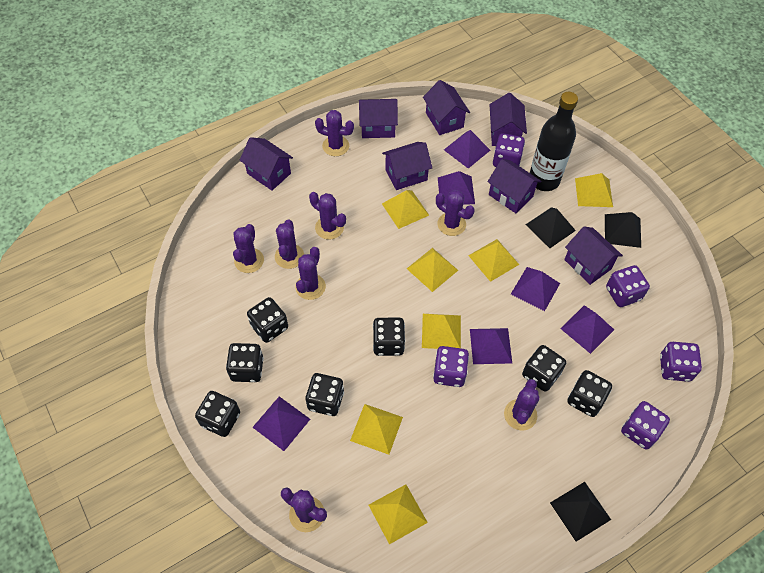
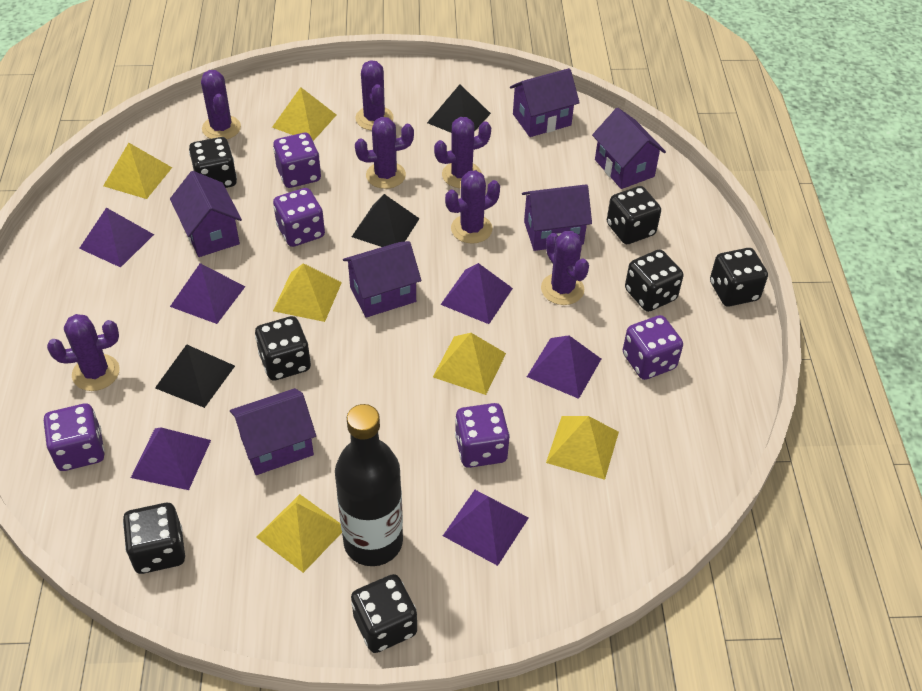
purple cactus: [233,224,264,273] [275,220,304,269] [281,487,327,532] [295,247,326,300] [309,192,346,240] [315,110,354,156] [436,190,475,236] [504,379,539,431] = 8 -> [47,314,120,391] [201,70,241,139] [355,60,394,130] [355,117,414,189] [434,117,491,188] [445,170,500,244] [541,231,589,305] = 7
purple house: [239,137,293,191] [359,99,398,138] [382,142,432,190] [423,80,470,135] [487,159,542,213] [490,93,527,146] [564,226,623,285] = 7 -> [170,171,242,257] [230,388,316,475] [343,241,421,318] [510,68,580,137] [522,184,592,251] [592,108,666,189] = 6
yellow pyramid: [350,404,403,455] [369,484,428,544] [382,190,429,229] [407,248,458,292] [422,314,461,349] [468,239,519,282] [575,173,613,207] = 7 -> [103,143,172,199] [256,494,342,573] [272,87,336,141] [273,263,342,322] [433,333,506,395] [546,416,619,480] = 6

